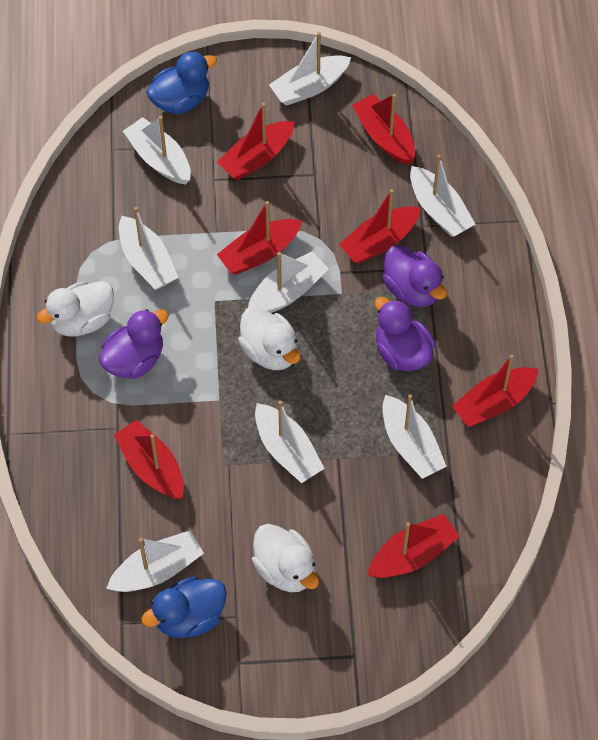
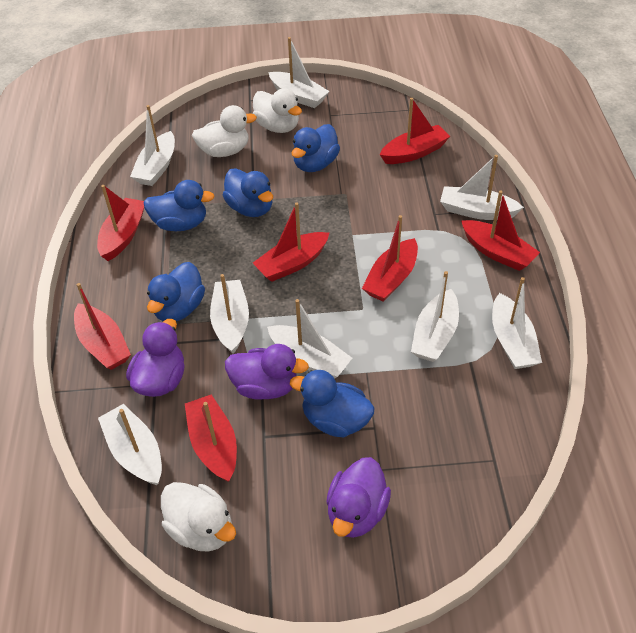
blue duck: [141,577,227,638] [146,51,217,114] = 2 -> [144,180,215,231] [147,262,205,321] [223,168,273,217] [290,370,375,437] [292,124,340,172] = 5

